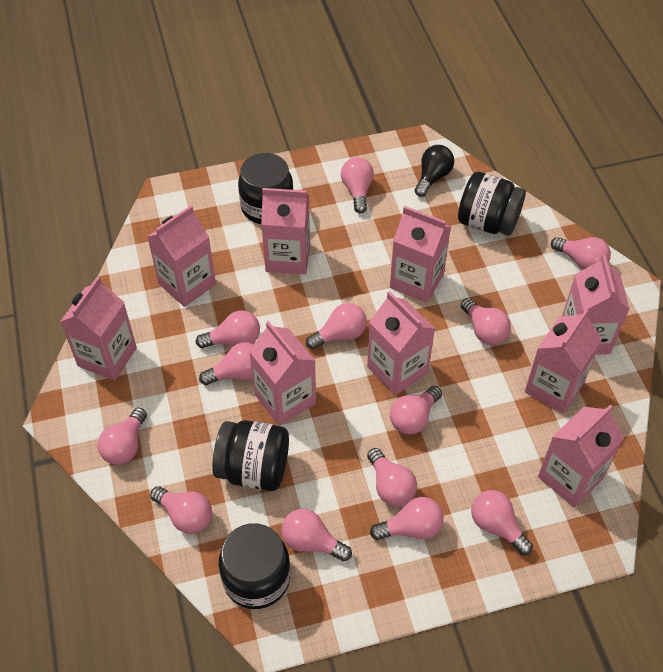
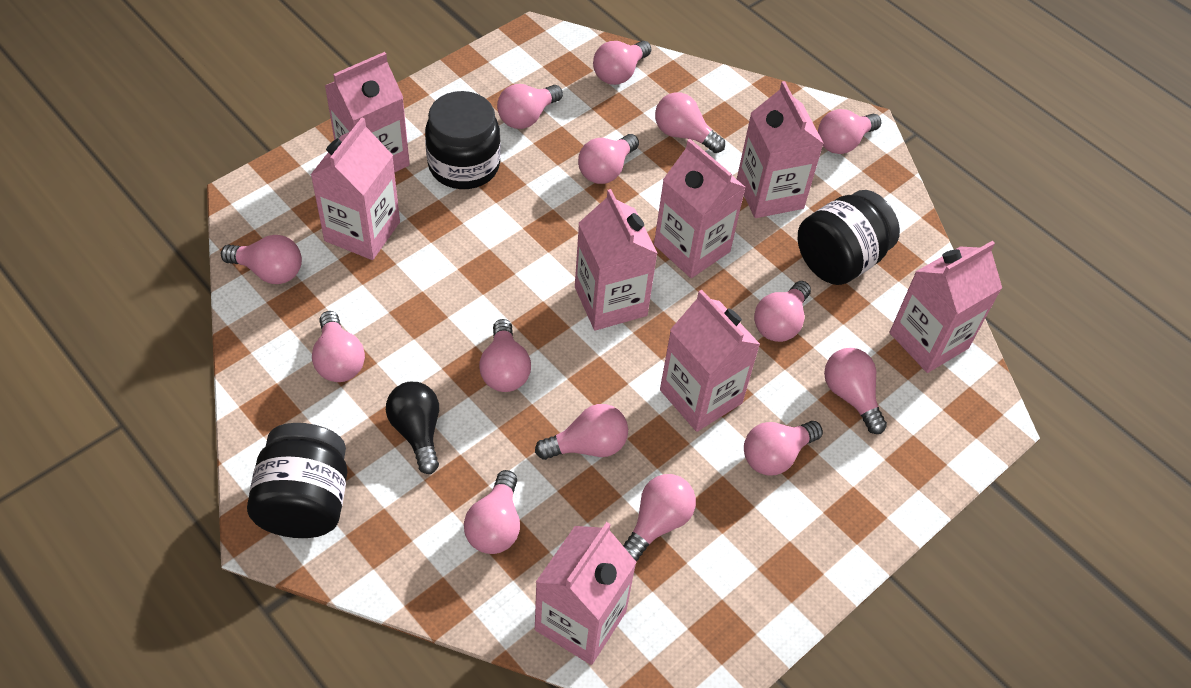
black jar: [212,420,289,491] [219,523,290,609] [238,153,293,224] [458,172,526,235] = 4 -> [247,423,347,538] [425,91,501,189] [798,190,900,285] = 3
pink carton: [60,276,137,381] [147,205,216,307] [249,321,316,426] [261,188,310,274] [367,291,435,395] [390,206,451,303] [525,309,602,414] [538,405,624,508] [562,255,630,355] = 9 -> [311,118,400,260] [325,52,410,173] [535,522,637,665] [575,189,658,330] [654,139,746,278] [660,290,760,432] [737,81,824,218] [889,241,1002,373] = 8
pink light bulb: [97,408,147,465] [150,486,212,534] [196,311,260,348] [199,342,254,385] [281,509,352,561] [306,303,367,349] [341,157,374,214] [367,448,417,506] [370,497,444,540] [390,386,442,434] [461,298,511,345] [471,490,533,555] [551,237,611,270] = 13 -> [221,235,302,284] [312,311,365,382] [464,470,520,554] [479,319,531,392] [497,84,563,129] [535,404,628,460] [578,134,639,184] [593,41,651,85] [623,474,696,561] [655,92,725,153] [744,421,823,475] [754,281,811,342] [818,109,881,154] [824,348,887,434] = 14

